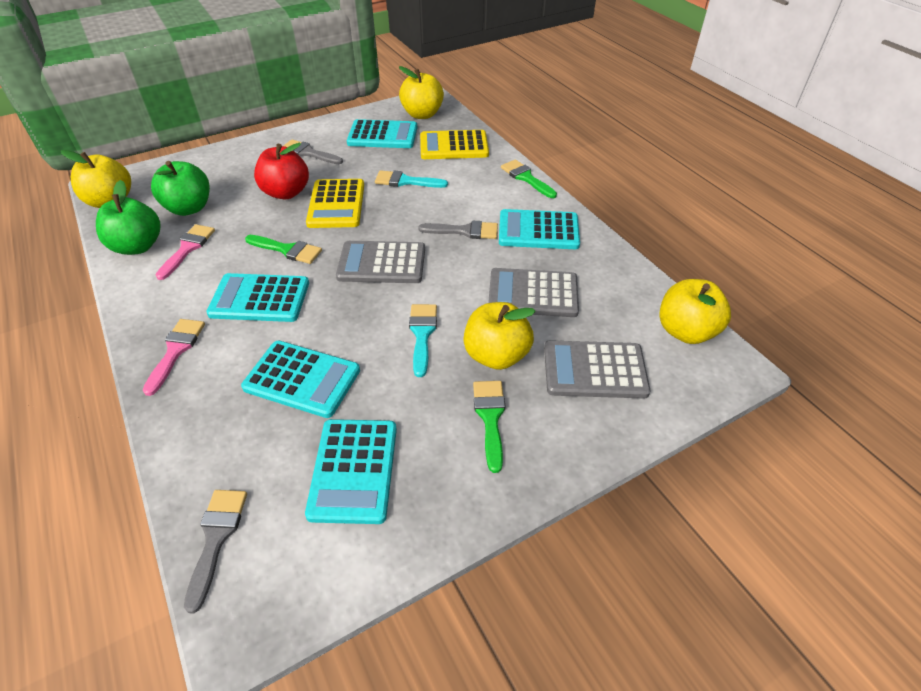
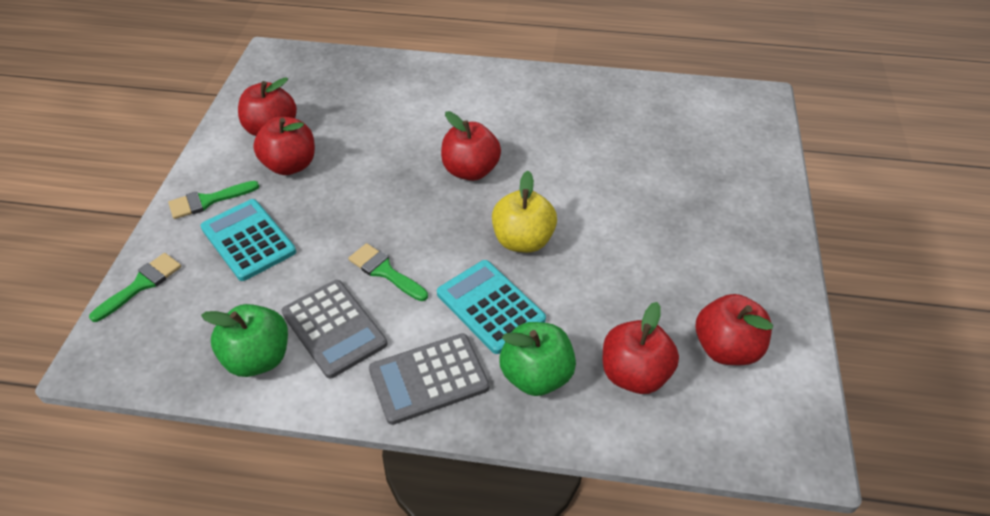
grey brush: [184,490,247,614] [283,139,343,164] [418,221,498,239] = 3 -> none = 0
grey calculator: [336,241,425,283] [488,268,579,317] [544,340,650,399] = 3 -> [281,280,387,378] [369,333,489,425] = 2
pink brush: [143,319,205,396] [156,224,215,280] = 2 -> none = 0
red apple: [254,143,309,199] = 1 -> [238,77,297,136] [253,117,315,175] [441,111,501,181] [603,302,679,394] [696,294,773,365] = 5
turquoise brush: [375,170,448,188] [409,304,437,377] = 2 -> none = 0
turquoise calculator: [206,273,309,322] [241,340,360,418] [305,419,397,524] [347,119,417,148] [499,209,580,249] = 5 -> [200,199,296,281] [437,260,546,354] = 2
yellow apple: [61,150,131,208] [399,66,444,119] [463,302,536,370] [659,279,731,344] = 4 -> [492,171,557,253] = 1
yellow calculator: [306,179,364,228] [420,130,489,159] = 2 -> none = 0

